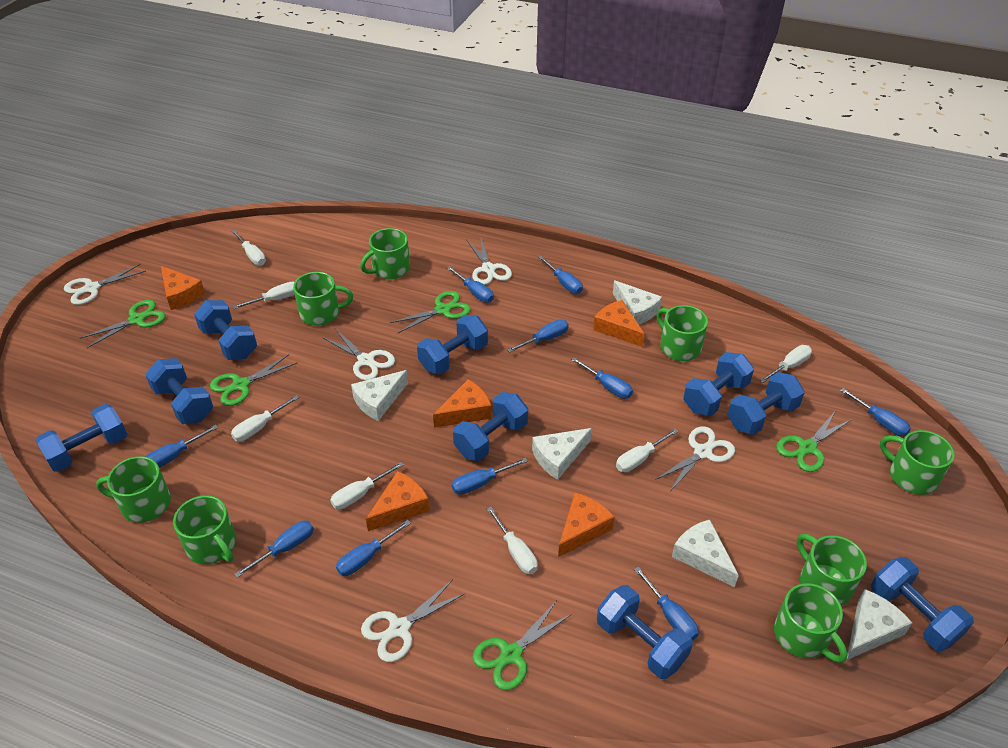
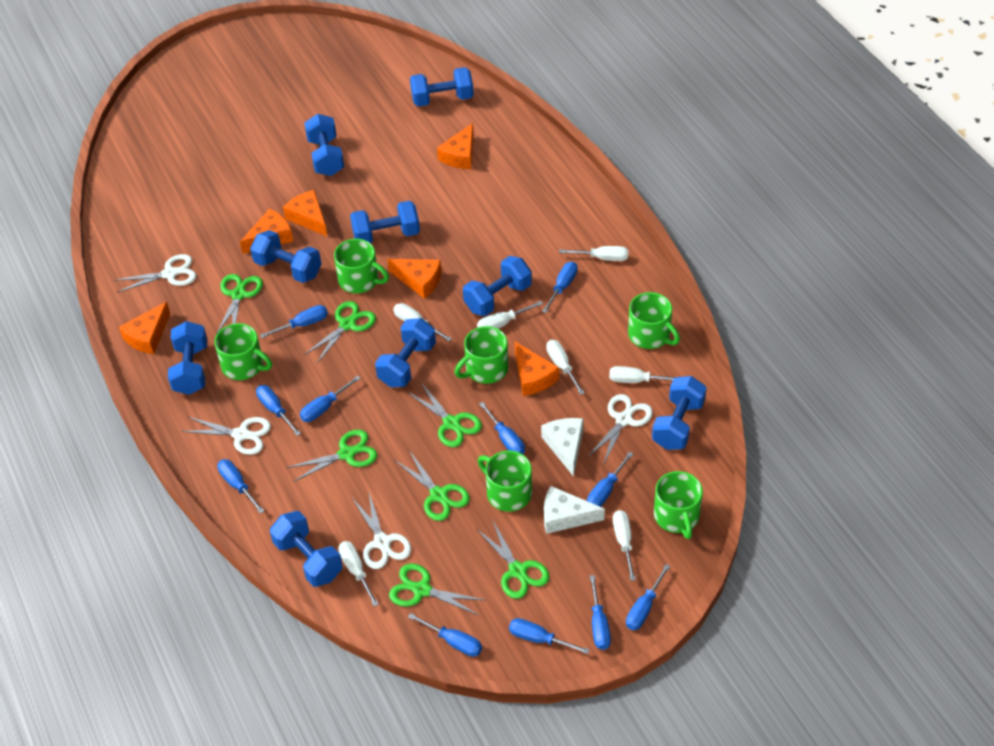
blue screwdriver: [145,425,218,468] [235,521,314,578] [336,520,411,576] [447,266,494,303] [452,458,528,495] [507,319,569,352] [538,256,583,294] [571,357,633,399] [634,567,699,641] [840,388,911,436] = 10 -> [217,459,264,514] [256,385,301,436] [260,305,328,338] [300,375,361,422] [408,613,482,657] [479,402,525,454] [509,618,590,654] [542,262,578,313] [587,451,634,507] [590,575,611,650] [626,564,670,630] = 11
green mug: [96,456,171,523] [173,496,236,564] [293,272,353,326] [360,228,410,279] [656,305,708,361] [774,583,847,663] [797,534,867,606] [880,430,954,495] = 8 -> [215,323,272,380] [334,239,389,293] [454,326,508,384] [478,451,532,512] [628,292,680,349] [654,471,703,539] = 6
green scissors: [80,300,165,348] [210,354,297,406] [390,291,471,333] [472,600,572,690] [776,412,852,472] = 5 -> [216,274,263,335] [286,429,377,482] [304,301,376,363] [389,564,485,615] [395,450,470,521] [409,383,482,447] [477,521,550,599] = 7
orange cheese: [161,266,205,310] [366,471,429,531] [433,379,492,428] [558,493,615,557] [593,300,645,347] = 5 -> [119,302,170,354] [240,209,293,254] [283,190,327,236] [387,259,441,299] [437,123,474,169] [515,342,559,396] = 6
white cheese: [351,370,408,421] [532,428,592,480] [613,280,662,325] [672,520,739,587] [847,589,912,660] = 5 -> [541,418,583,477] [544,486,605,534] = 2
white scissors: [64,264,146,305] [322,329,395,381] [361,580,466,662] [467,238,512,285] [655,426,735,491] = 5 -> [114,254,196,293] [182,417,271,455] [352,493,411,569] [587,394,653,465] = 4

